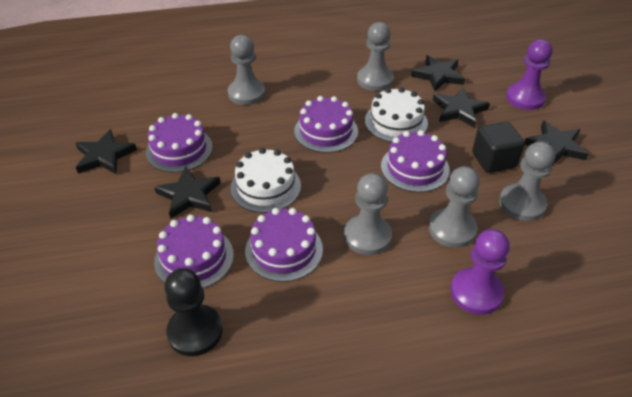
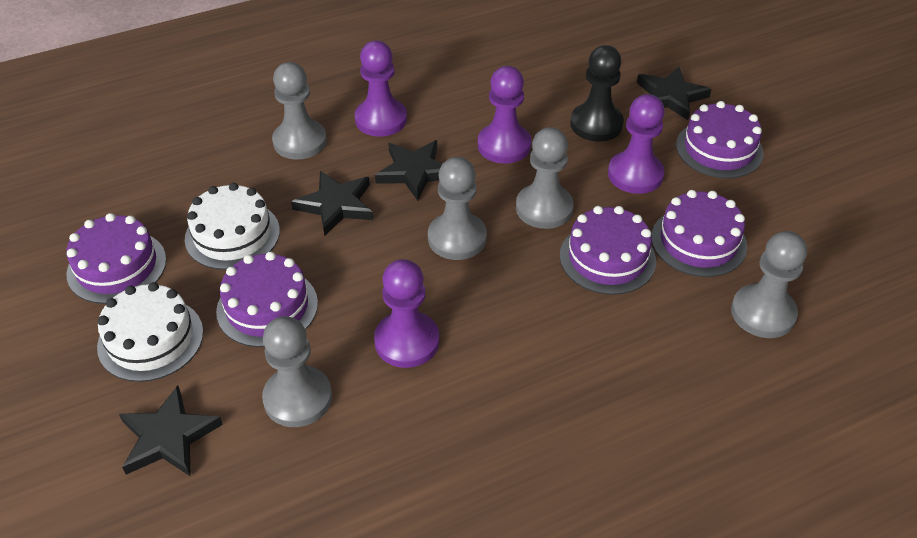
black cube: [472,122,525,173] = 1 -> none = 0
black star: [75,129,137,174] [154,166,220,219] [411,55,465,91] [433,87,490,128] [525,120,589,165] = 5 -> [119,386,223,476] [291,171,374,236] [375,140,443,201] [637,67,711,120] = 4
purple pawn: [450,229,510,315] [506,39,552,110] = 2 -> [355,41,407,137] [374,259,439,368] [478,66,531,164] [608,94,665,194] = 4

